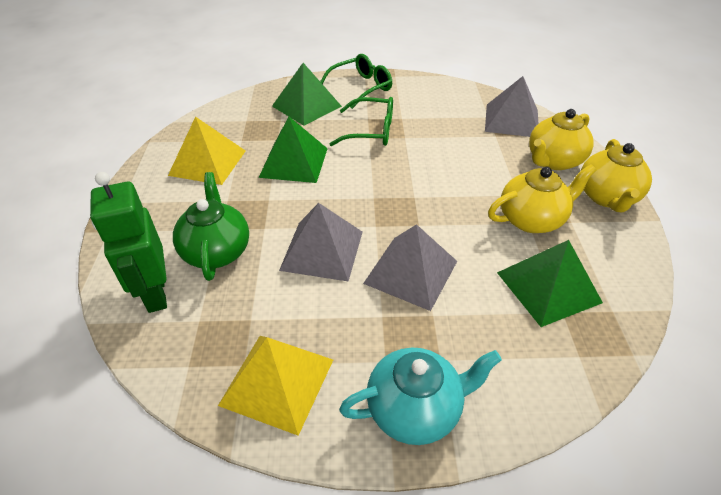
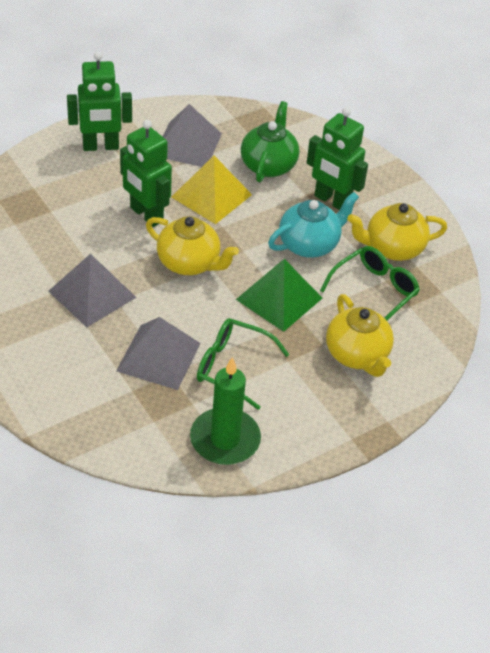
green candle: none = 0 -> [190,357,261,465] = 1
green pyramid: [259,117,328,183] [272,63,342,126] [497,240,603,327] = 3 -> [236,259,322,332] = 1
green robot: [90,172,167,313] = 1 -> [67,52,132,151] [120,120,172,227] [307,107,368,210] = 3
yellow pyramid: [168,116,246,185] [218,336,333,436] = 2 -> [172,156,252,224] = 1

